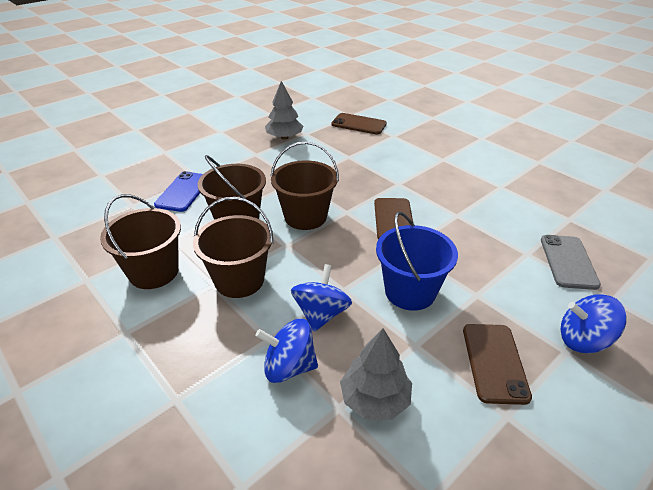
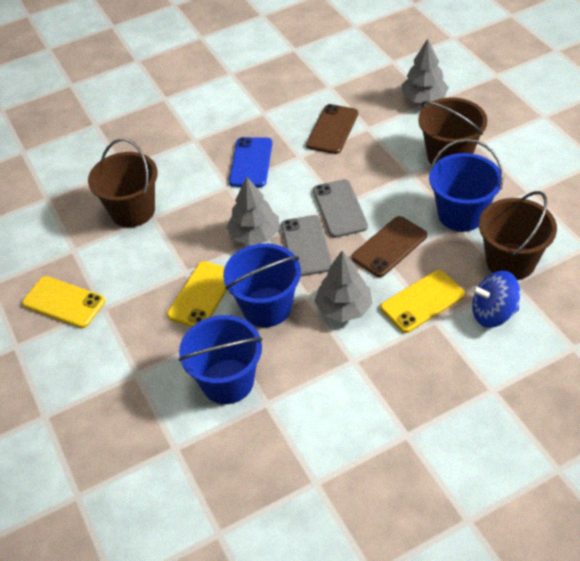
blue bucket: [376,212,458,311] = 1 -> [179,315,263,404] [223,243,301,327] [429,139,504,232] = 3
blue spinning top: [255,319,318,383] [291,264,352,332] [561,294,627,354] = 3 -> [471,271,520,328] = 1
brown bucket: [100,194,181,289] [193,197,273,298] [198,155,266,220] [270,142,339,230] = 4 -> [88,138,158,227] [418,97,487,165] [479,191,557,280] = 3
brown phone: [331,113,387,135] [374,198,413,240] [463,324,532,405] = 3 -> [306,104,358,154] [352,216,427,277] = 2
grey phone: [541,235,601,290] = 1 -> [281,215,332,277] [313,179,368,238] = 2
grey tree: [265,81,303,140] [340,328,412,420] = 2 -> [226,176,279,245] [314,251,373,322] [401,39,449,103] = 3
yellow phone: none = 0 -> [22,276,105,328] [167,261,227,327] [380,270,465,333] = 3

